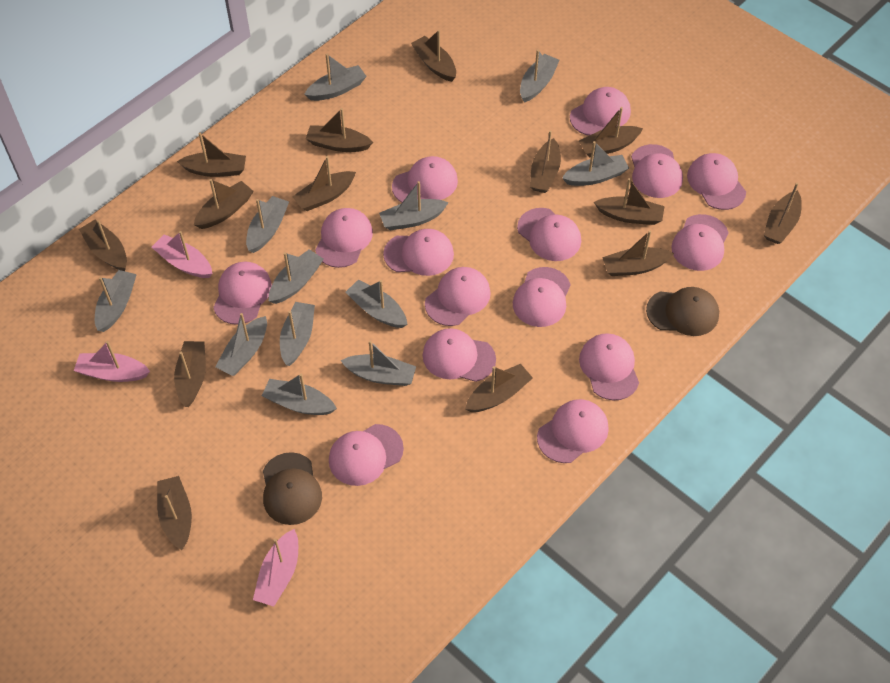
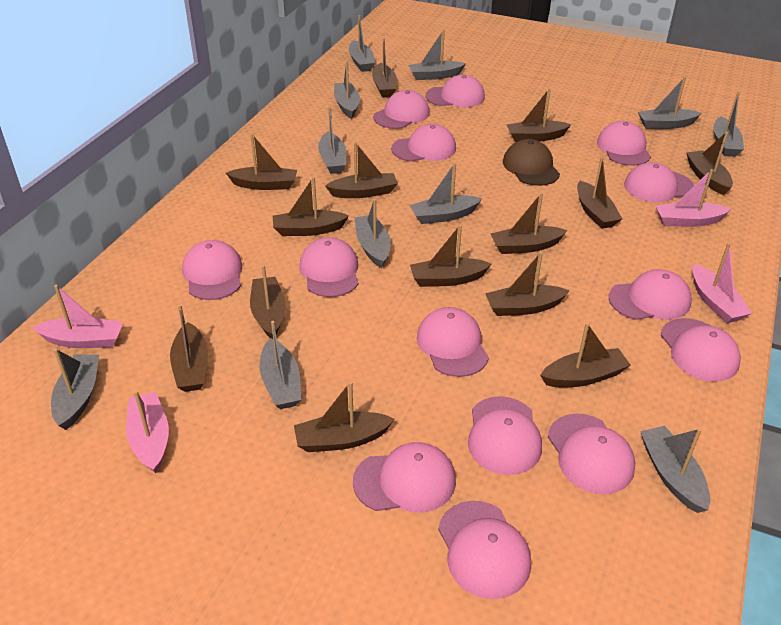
brown cap: [263,452,322,525] [646,287,719,336] = 2 -> [503,139,560,186] = 1
grey boat: [95,270,137,332] [215,313,267,376] [246,196,289,253] [261,373,337,415] [269,249,323,304] [280,302,315,366] [304,54,367,101] [340,340,416,386] [346,280,407,328] [379,181,449,230] [520,50,560,103] [562,141,629,186] = 12 -> [51,348,99,430] [259,321,301,409] [318,107,346,174] [334,61,360,119] [349,15,375,72] [354,199,390,268] [408,30,466,80] [409,163,482,224] [638,77,701,129] [640,426,710,513] [714,92,744,157] = 11
pink boat: [74,341,150,382] [152,231,212,278] [253,529,298,607] = 3 -> [32,285,124,348] [126,390,169,473] [655,169,731,227] [692,243,752,323] = 4
pink cap: [213,262,272,325] [315,208,373,268] [329,424,404,486] [383,229,454,276] [392,156,458,202] [423,328,496,382] [425,267,491,326] [513,267,571,327] [517,208,581,261] [537,399,609,463] [570,87,631,136] [579,333,639,400] [631,144,683,198] [671,214,729,271] [687,153,746,210] = 15 -> [182,240,242,300] [299,237,358,297] [353,442,456,512] [373,90,430,129] [391,124,456,161] [417,307,489,377] [426,75,485,107] [438,501,531,599] [468,396,542,475] [548,414,635,494] [597,121,651,166] [609,269,692,320] [624,162,694,202] [661,318,741,382] = 14

